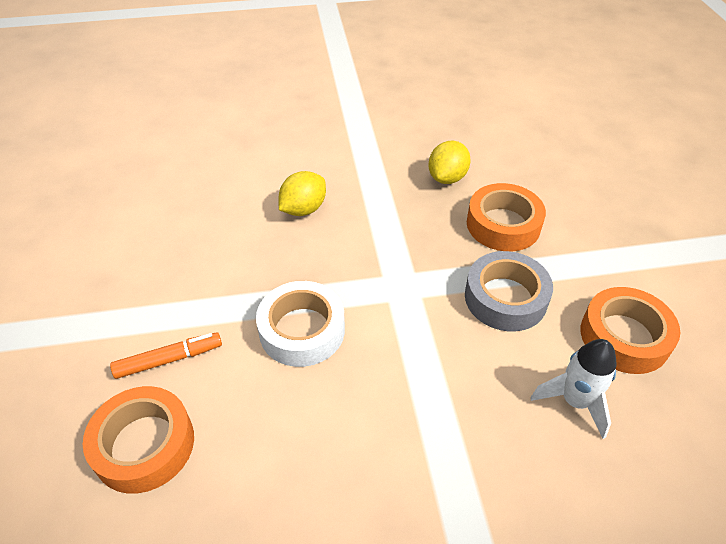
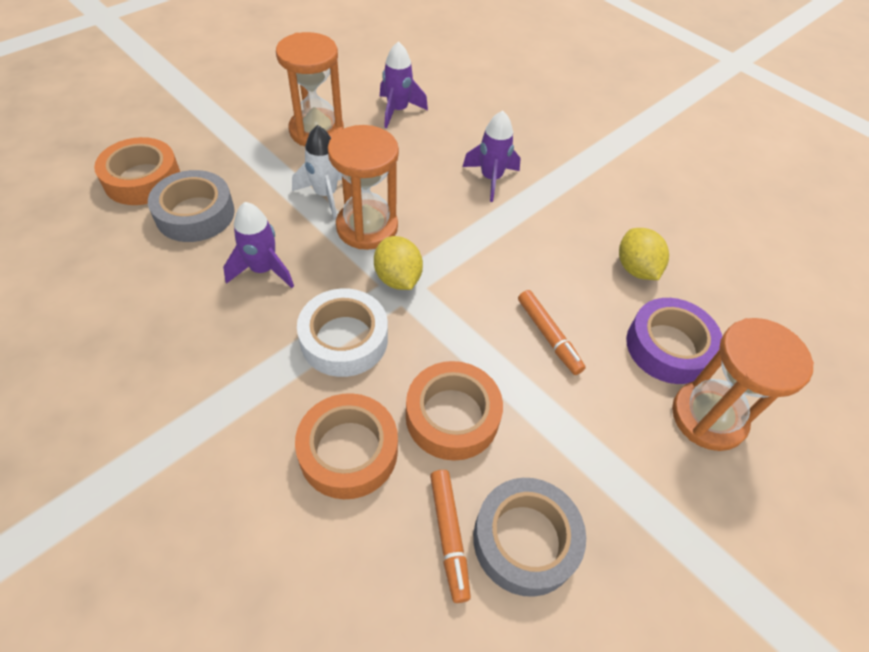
grey tape: [465,251,553,331] = 1 -> [148,170,235,242] [473,478,586,597] = 2
orange hourglass: none = 0 -> [276,32,344,146] [328,125,399,250] [672,318,814,451] = 3
orange marker: [110,332,222,379] = 1 -> [430,470,471,603] [518,290,586,375] = 2
purple rocket: none = 0 -> [223,202,294,288] [380,41,428,128] [463,111,521,202] = 3
purple tape: none = 0 -> [626,298,722,384] = 1

